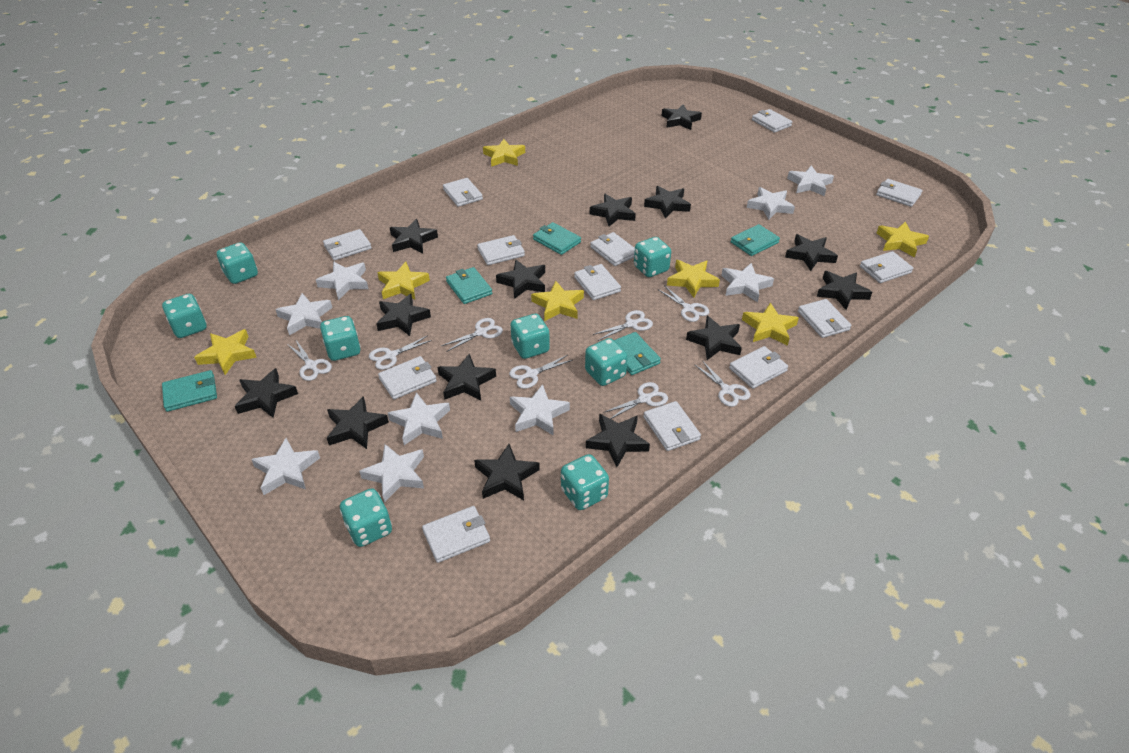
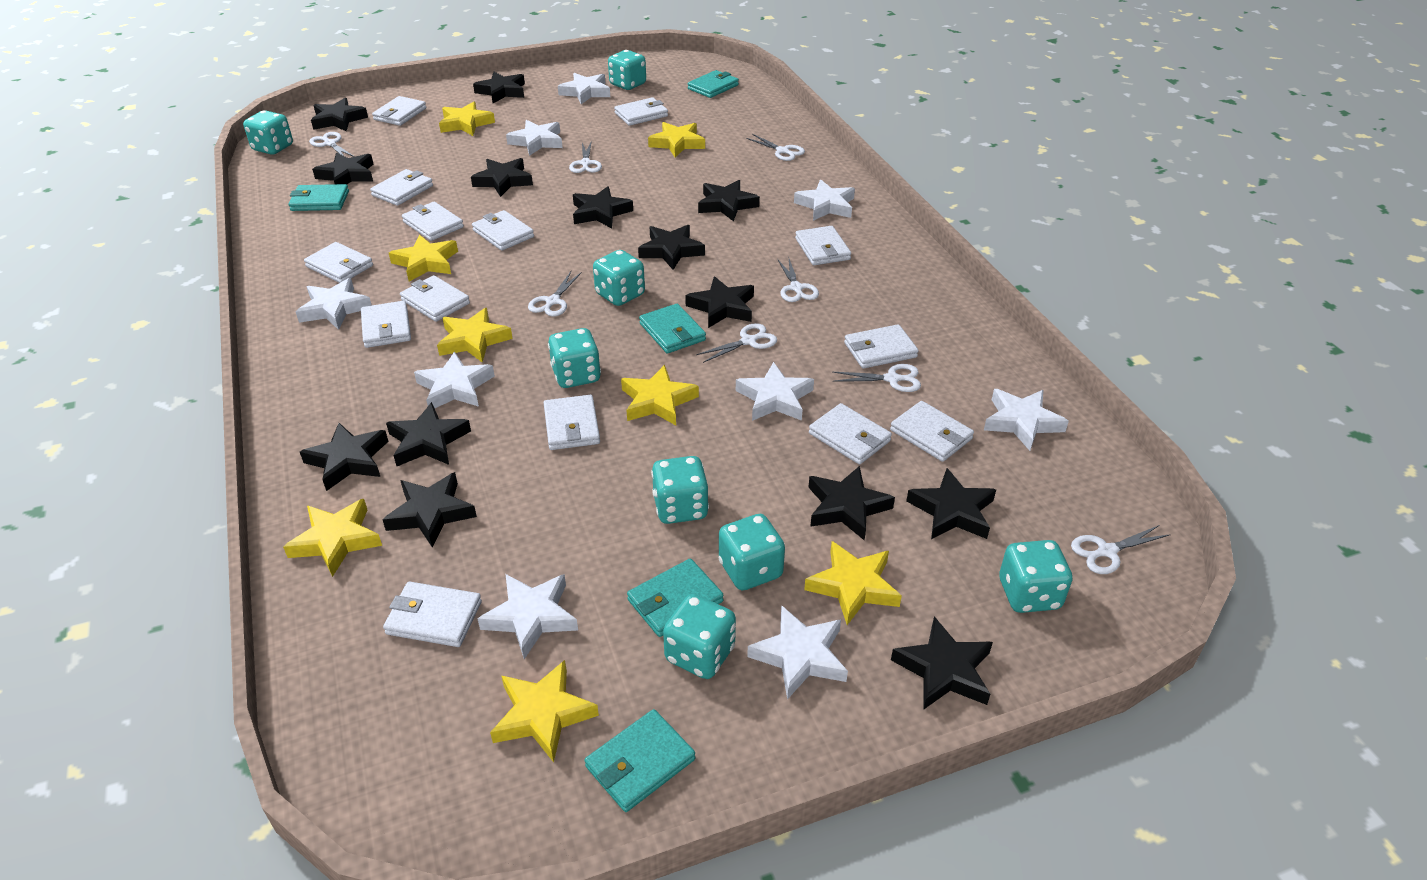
white wallet: [323,229,372,261] [378,356,437,400] [422,506,490,563] [443,178,483,207] [477,235,525,265] [574,264,621,300] [590,232,635,266] [644,401,701,451] [729,346,788,389] [752,109,793,133] [798,299,851,338] [860,251,913,283] [876,179,922,207] = 13 -> [304,242,373,283] [361,301,411,348] [370,169,433,206] [372,96,426,126] [383,581,482,647] [400,275,470,322] [402,202,464,241] [472,210,534,251] [544,395,600,450] [614,97,668,126] [795,226,851,265] [809,403,892,464] [844,324,919,369] [890,401,974,462] = 14
yellow star: [194,329,257,375] [377,262,430,300] [483,139,525,167] [531,281,584,321] [667,260,720,298] [742,303,799,346] [877,222,929,257] = 7 -> [283,499,382,577] [389,235,458,282] [437,308,513,363] [439,102,495,136] [490,660,599,762] [621,365,699,425] [648,122,705,157] [804,541,902,625] = 8

